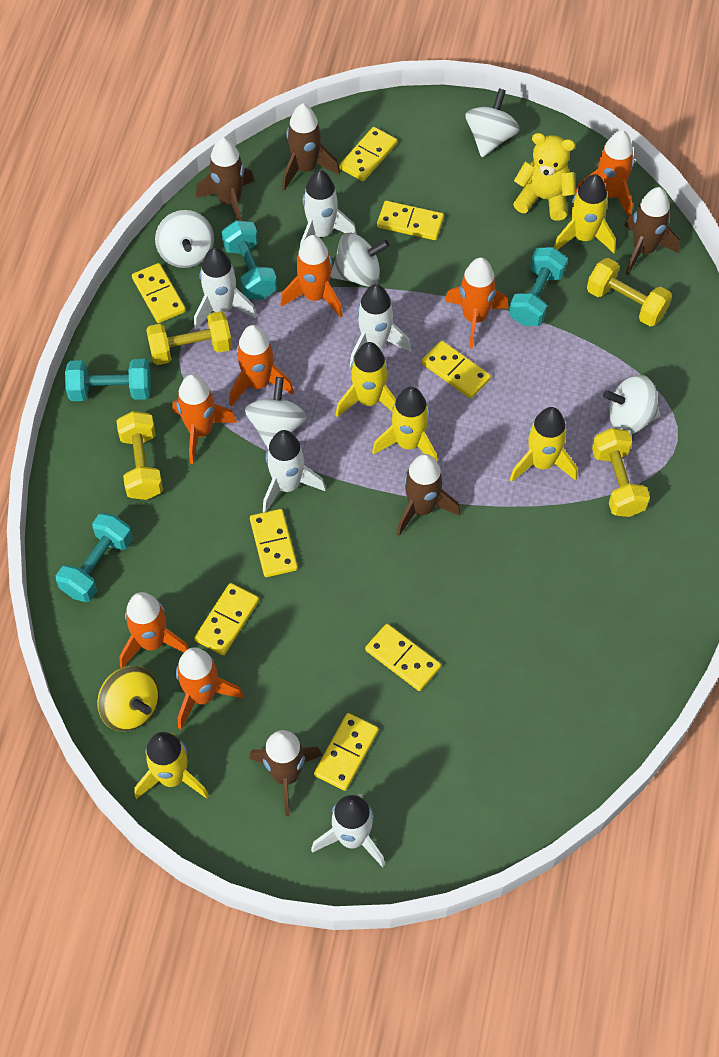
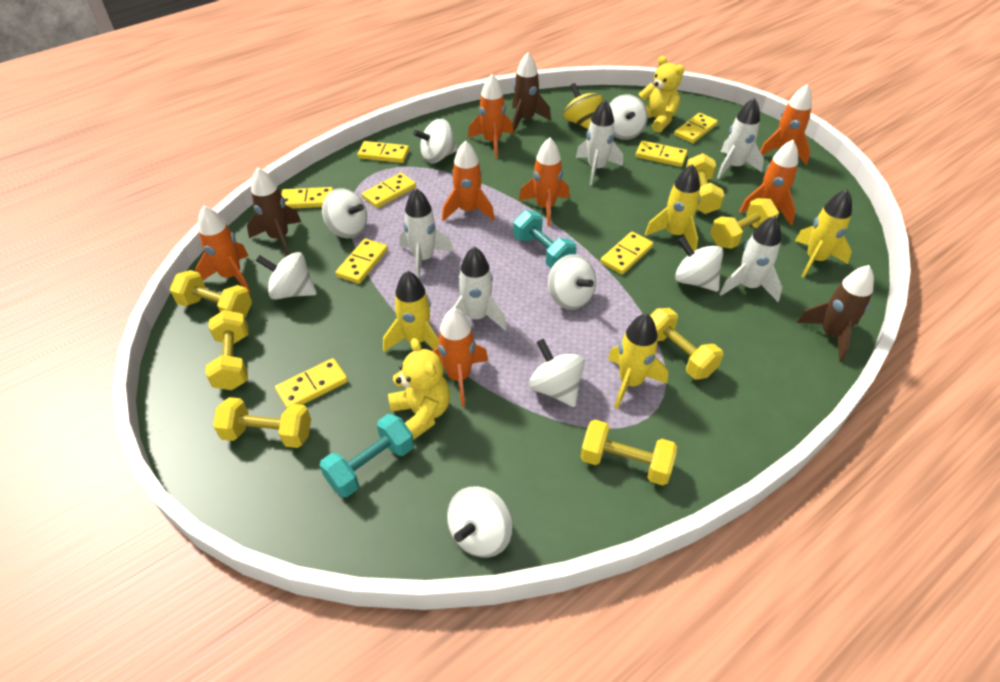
brown rocket: [196,137,254,221] [249,730,323,816] [282,103,340,191] [397,454,460,536] [624,187,680,275] = 5 -> [247,167,301,256] [512,52,551,132] [797,265,874,362] = 3
turquoise dumbbell: [56,513,133,602] [65,359,151,401] [222,220,277,300] [509,247,568,326] = 4 -> [320,414,414,497] [513,210,577,269] = 2
white spinning top: [155,210,214,268] [245,377,307,449] [331,233,389,287] [465,88,520,157] [603,375,660,434] = 5 -> [256,252,317,300] [322,188,367,238] [413,119,458,163] [447,486,513,557] [529,339,585,407] [548,254,596,310] [609,94,648,140] [675,237,723,292] = 8
yellow dumbbell: [116,411,163,500] [146,311,232,365] [587,258,672,326] [592,428,650,517] = 4 -> [170,270,252,317] [205,310,248,390] [213,397,311,448] [580,420,677,486] [650,308,723,379] [686,153,724,214] [710,198,779,249] = 7
yellow rocket: [134,732,209,799] [336,342,396,417] [372,387,438,463] [510,407,577,482] [554,174,616,253] = 5 -> [383,271,439,352] [608,313,668,409] [645,164,700,251] [795,189,852,278] = 4
yellow teddy bear: [513,133,576,221] = 1 -> [388,338,450,440] [639,56,684,133] = 2

